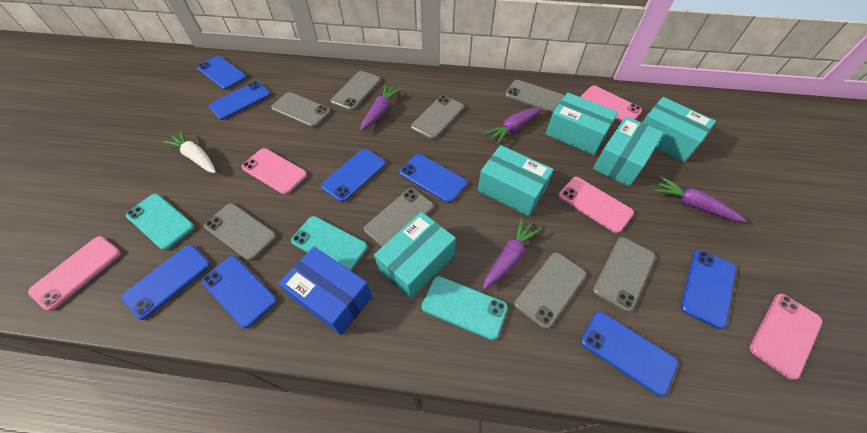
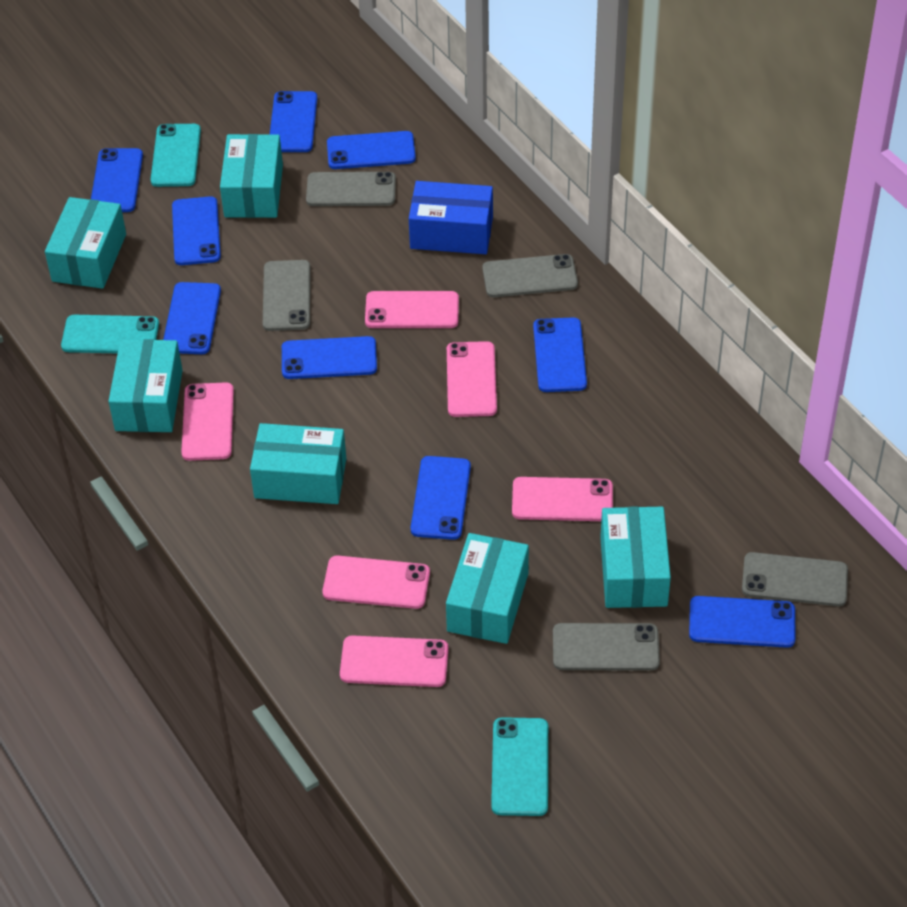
blue phone: [121,245,210,320] [197,56,247,90] [201,256,277,329] [209,81,271,120] [321,149,386,202] [399,154,467,203] [581,312,678,397] [681,250,736,329] = 8 -> [91,148,143,212] [163,282,221,354] [172,196,221,265] [270,91,317,152] [282,336,377,379] [327,131,416,169] [411,456,471,540] [533,317,587,392] [689,596,796,648] = 9
grey phone: [204,203,276,261] [271,92,331,127] [331,71,381,111] [364,188,434,247] [411,96,464,139] [505,80,564,113] [515,252,586,329] [593,237,655,312] = 8 -> [263,260,311,331] [306,172,396,206] [482,254,578,297] [553,623,660,671] [742,552,848,606] = 5
pink phone: [28,236,121,311] [241,148,307,195] [559,177,634,233] [580,85,642,122] [750,294,823,380] = 5 -> [181,382,234,461] [322,555,430,609] [340,635,449,687] [365,291,459,328] [447,341,497,417] [512,477,613,521] = 6
purple carrot: [360,84,402,131] [483,217,542,290] [484,106,542,145] [654,176,746,222] = 4 -> none = 0
turquoise box: [374,212,456,299] [478,145,554,216] [546,93,618,155] [593,116,664,187] [643,97,716,162] = 5 -> [45,197,126,289] [108,339,183,432] [220,134,283,218] [250,423,346,504] [446,533,529,644] [600,506,671,608] = 6
white carrot: [163,131,216,173] = 1 -> none = 0

